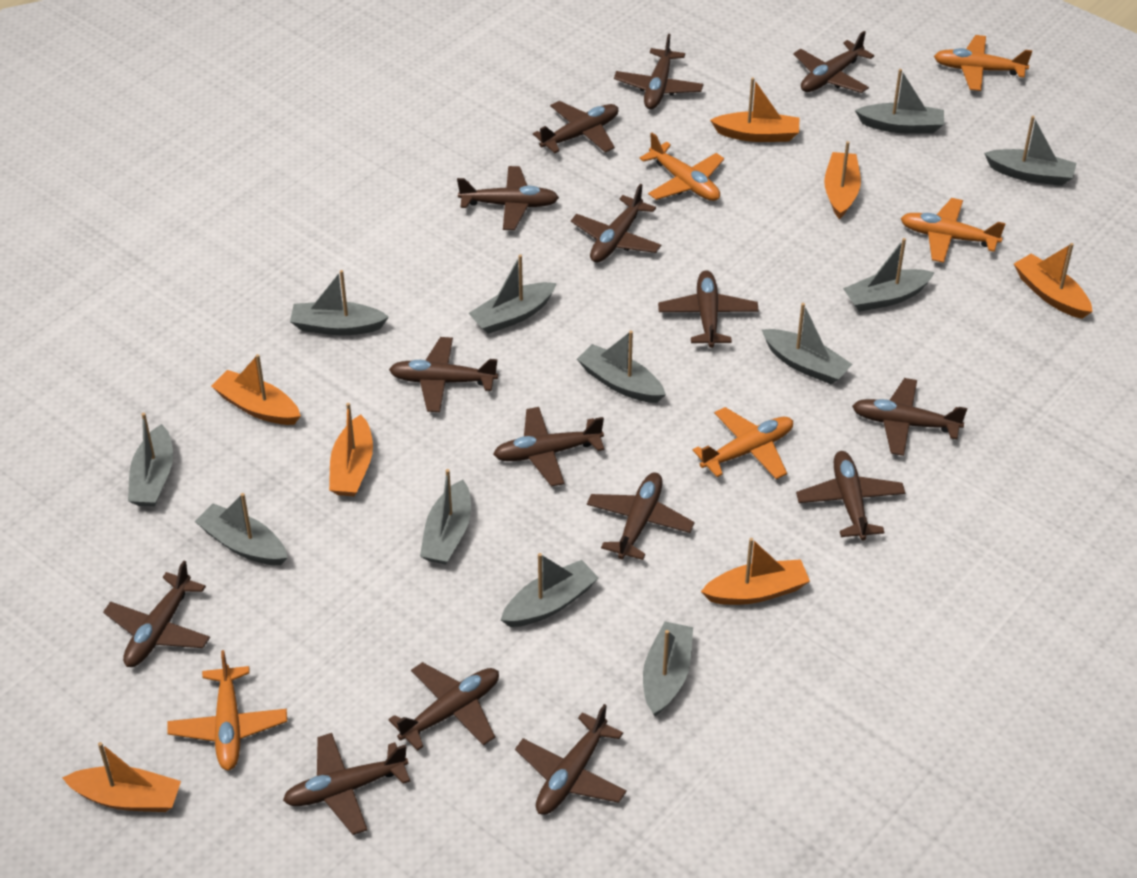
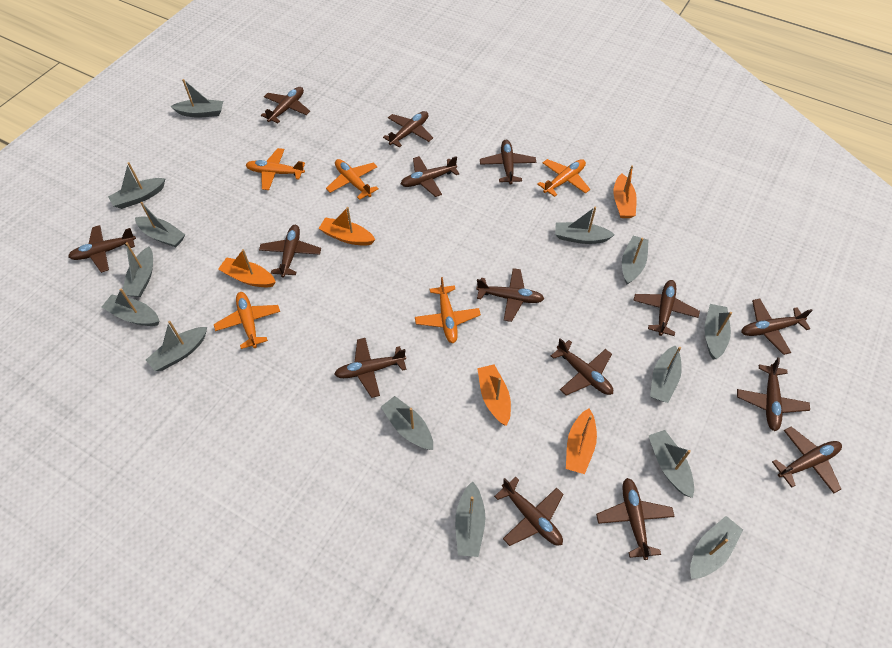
grey boat: [128,413,173,507] [195,493,288,565] [290,270,389,335] [420,469,471,565] [468,254,557,334] [501,553,599,627] [577,330,666,403] [643,621,693,716] [762,303,852,384] [843,238,935,312] [855,69,944,134] [984,116,1076,186] = 12 -> [102,288,160,326] [108,162,166,209] [123,242,153,297] [135,202,185,247] [146,321,207,371] [170,79,223,118] [381,396,433,450] [455,481,485,557] [555,207,615,244] [622,236,649,284] [649,430,694,498] [650,345,682,403] [690,516,743,579] [704,304,732,359] = 14
orange boat: [62,742,181,812] [211,354,301,425] [329,403,373,496] [701,538,810,605] [710,77,799,142] [824,141,861,219] [1014,243,1093,319] = 7 -> [218,249,276,287] [318,207,375,246] [477,364,511,426] [566,409,597,474] [613,165,637,218] = 5

